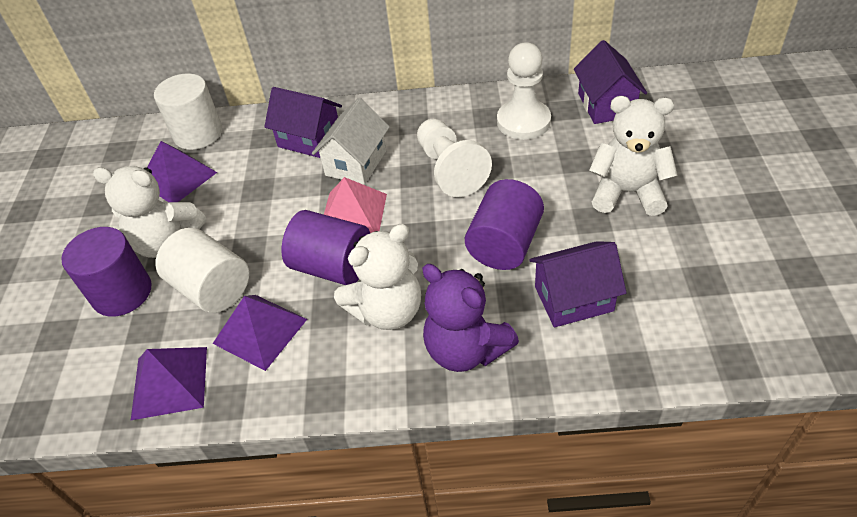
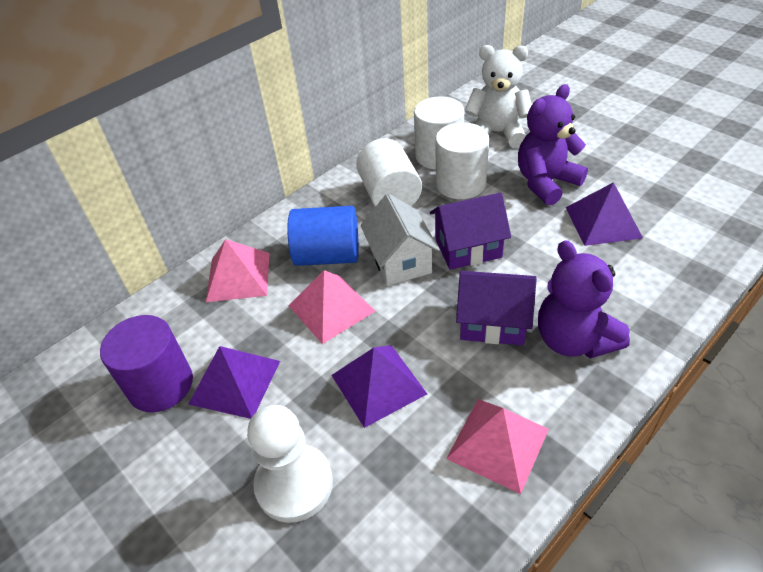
blue cylinder: none = 0 -> [287,206,359,266] = 1
pink pyramid: [324,177,387,233] = 1 -> [206,239,269,302] [288,270,375,344] [446,399,549,494] = 3
purple cylinder: [61,227,152,317] [282,210,370,285] [465,179,544,270] = 3 -> [100,315,193,413] = 1
purple house: [264,87,342,158] [529,241,627,327] [574,40,647,124] = 3 -> [430,193,511,270] [456,271,537,345] = 2
purple teddy bear: [422,264,519,372] = 1 -> [518,84,588,205] [538,240,630,358] = 2
white cylinder: [154,74,222,150] [155,227,249,313] = 2 -> [356,138,422,207] [414,97,464,169] [436,122,489,199] = 3
white pawn: [417,119,492,197] [497,42,551,140] = 2 -> [247,405,333,523] = 1
white teddy bear: [93,166,206,258] [334,224,421,330] [589,96,678,216] = 3 -> [464,45,532,148] = 1

